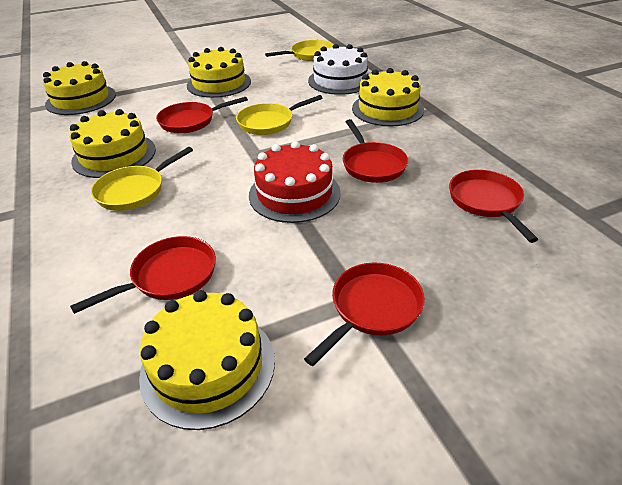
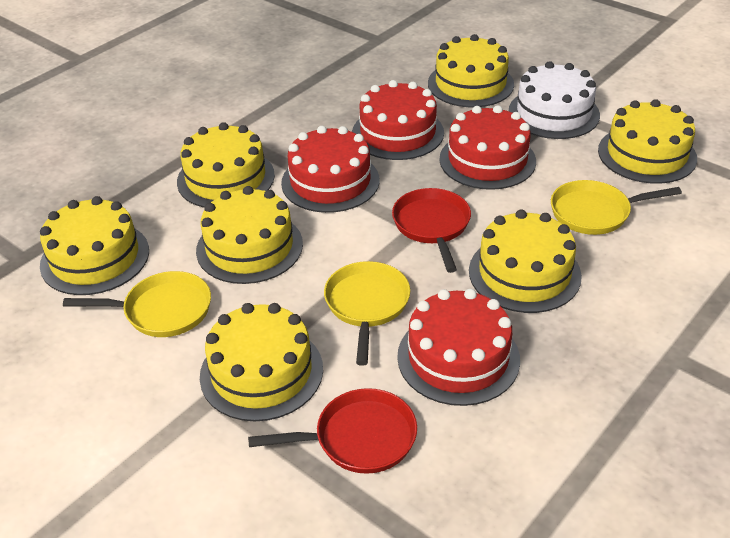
red cake: [249,141,341,223] = 1 -> [281,126,380,213] [352,80,444,160] [397,289,520,406] [439,105,536,190] = 4
red pan: [70,236,216,314] [156,97,248,133] [304,262,425,366] [343,119,408,183] [449,170,538,243] = 5 -> [248,388,417,474] [392,188,471,273] = 2
yellow cake: [43,61,116,115] [69,109,156,178] [139,290,275,430] [187,47,251,98] [352,68,424,126] = 5 -> [40,196,149,295] [177,122,275,208] [196,186,303,284] [200,303,323,421] [428,34,514,107] [469,209,582,313] [598,99,697,184] = 7

